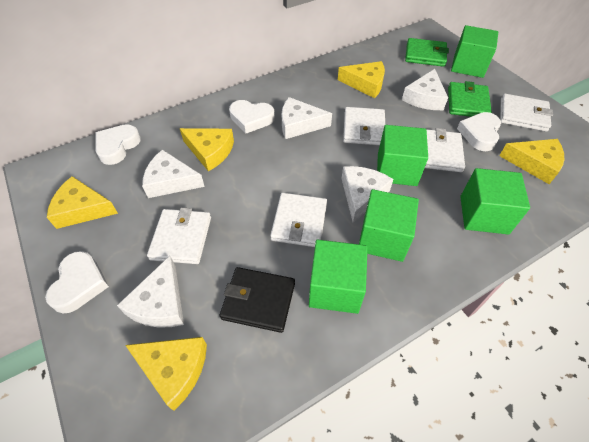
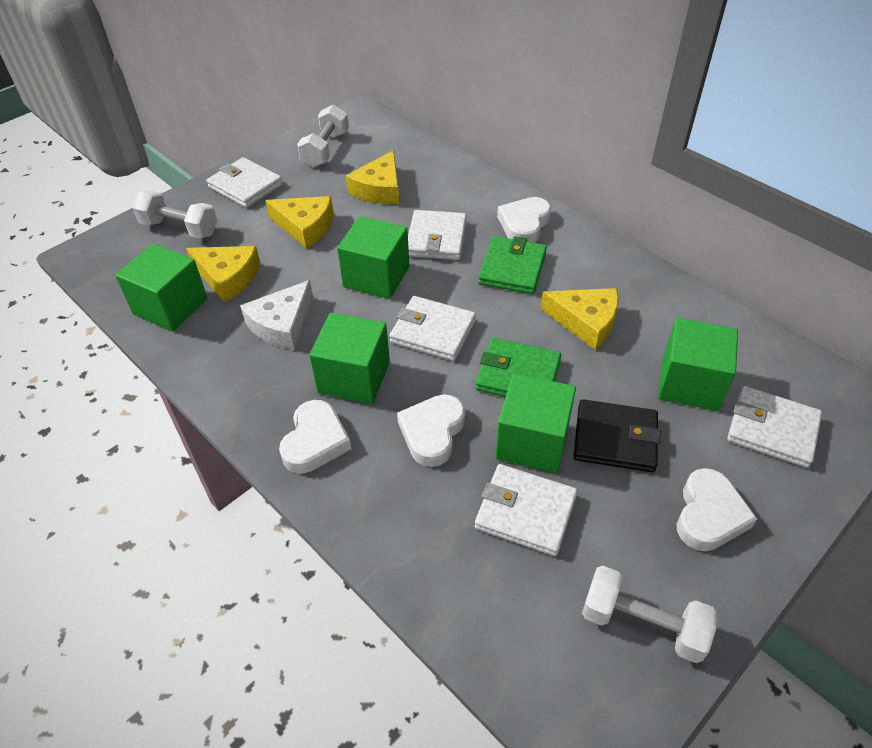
white cheese: [117,256,184,327] [142,150,205,198] [281,97,332,139] [342,166,393,223] [402,69,448,110] = 5 -> [240,280,313,350] = 1
white dumbbell: none = 0 -> [132,191,217,239] [297,105,349,167] [582,566,717,663] = 3
yellow cheese: [47,176,118,229] [125,337,207,411] [180,128,234,171] [338,61,385,98] [499,139,564,184] = 5 -> [186,246,260,302] [265,196,334,248] [346,150,399,204] [541,288,619,350] = 4

